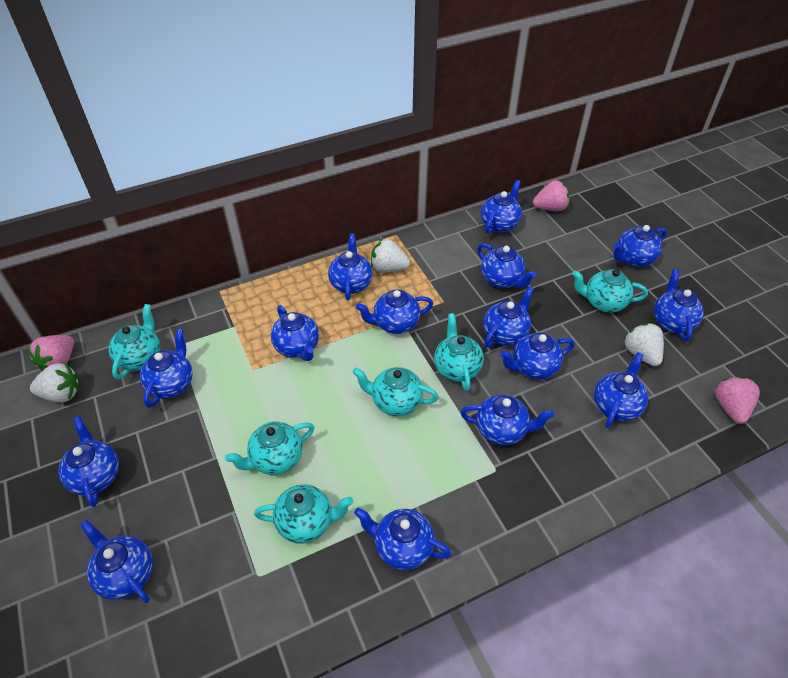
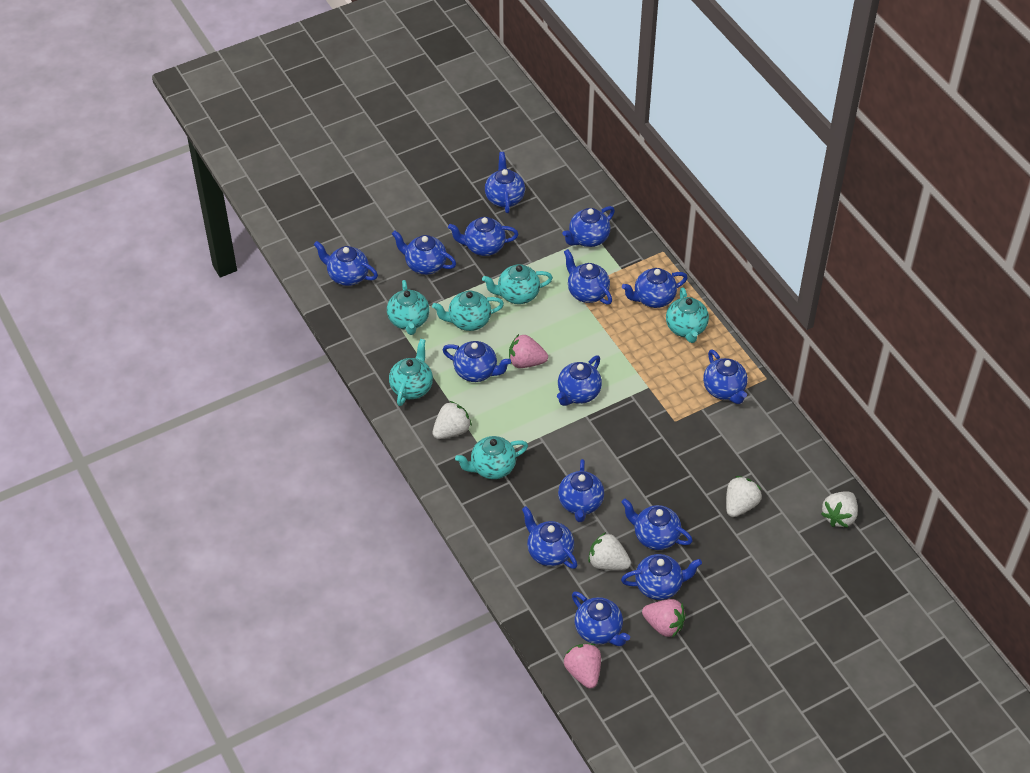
white strawberry: [30,363,79,403] [371,239,410,272] [623,323,664,366] = 3 -> [433,401,472,439] [588,532,631,570] [726,476,762,517] [821,491,858,528] = 4

